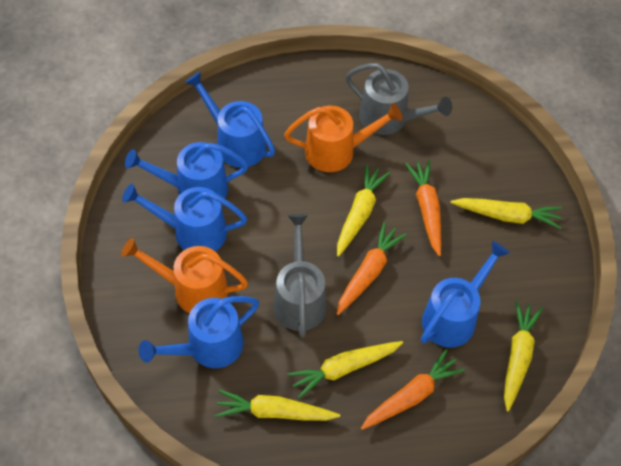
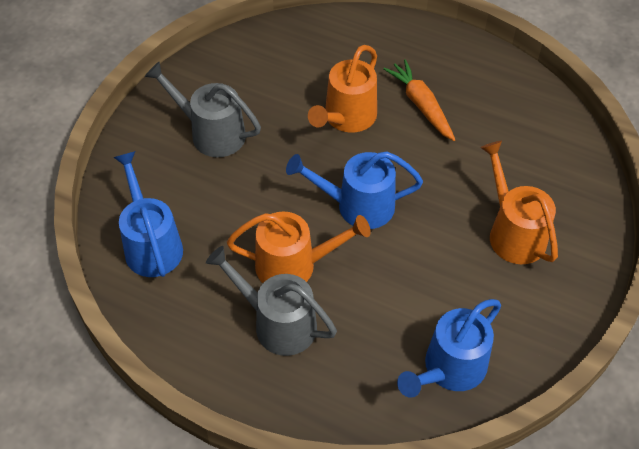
blue watering can: [122,184,247,251] [125,142,248,199] [139,296,259,368] [185,72,275,168] [421,241,510,348] = 5 -> [113,151,183,277] [286,151,423,229] [397,299,501,398] = 3
orange carrot: [337,222,407,315] [361,349,465,430] [405,160,441,256] = 3 -> [383,59,455,141] = 1
orange watering can: [121,238,248,313] [284,103,403,172] = 2 -> [227,212,371,283] [308,45,377,133] [480,141,558,264] = 3
yellow carrot: [215,390,340,421] [287,341,403,399] [337,164,390,257] [451,198,562,229] [504,301,543,412] = 5 -> none = 0

